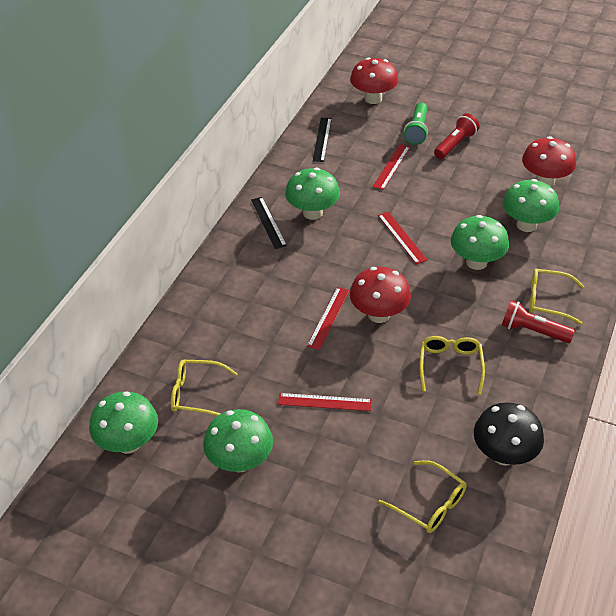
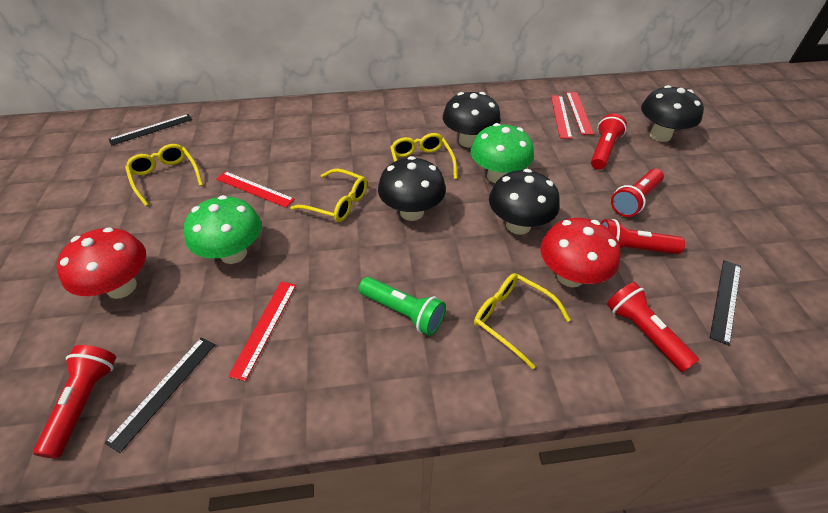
black mushroom: [474,402,544,466] = 1 -> [378,156,446,221] [443,92,501,148] [489,169,560,235] [641,85,704,142] = 4
black ruler: [251,197,287,249] [313,118,332,162] = 2 -> [105,337,215,453] [109,114,192,146] [710,260,741,345] = 3
green mushroom: [89,391,158,454] [203,409,273,472] [285,168,340,220] [451,215,509,270] [503,179,559,232] = 5 -> [184,195,261,264] [471,123,534,183] = 2
red flashlight: [434,113,480,159] [502,300,575,343] = 2 -> [33,345,116,459] [591,114,627,170] [601,219,685,254] [607,282,699,372] [611,169,664,217] = 5
red mushroom: [350,57,398,104] [350,267,411,323] [522,136,576,187] = 3 -> [56,227,146,299] [540,218,621,287] = 2

